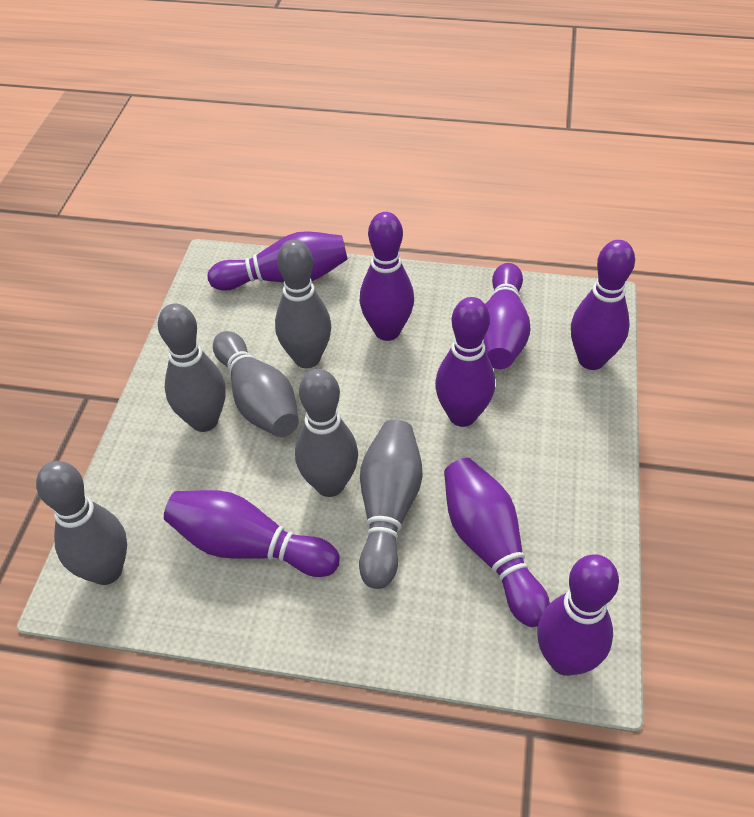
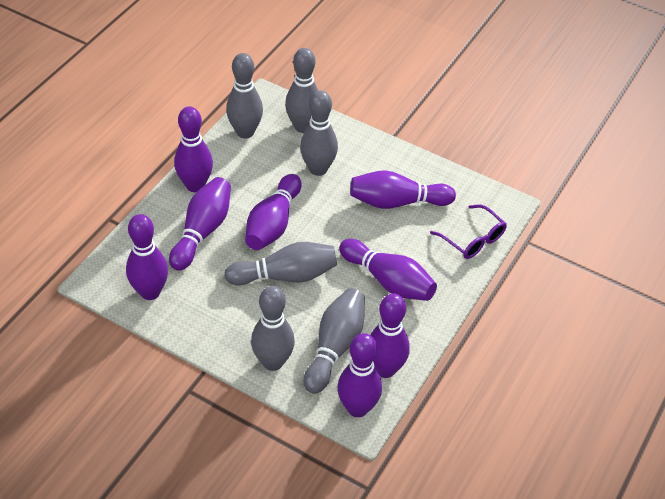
purple glasses: none = 0 -> [430,205,507,259] = 1

